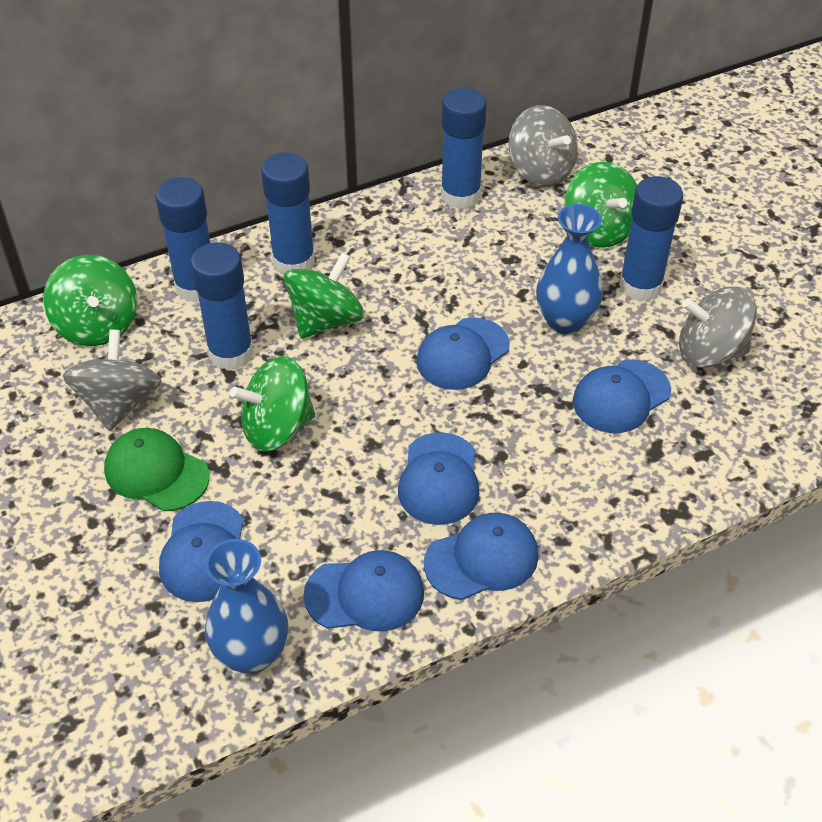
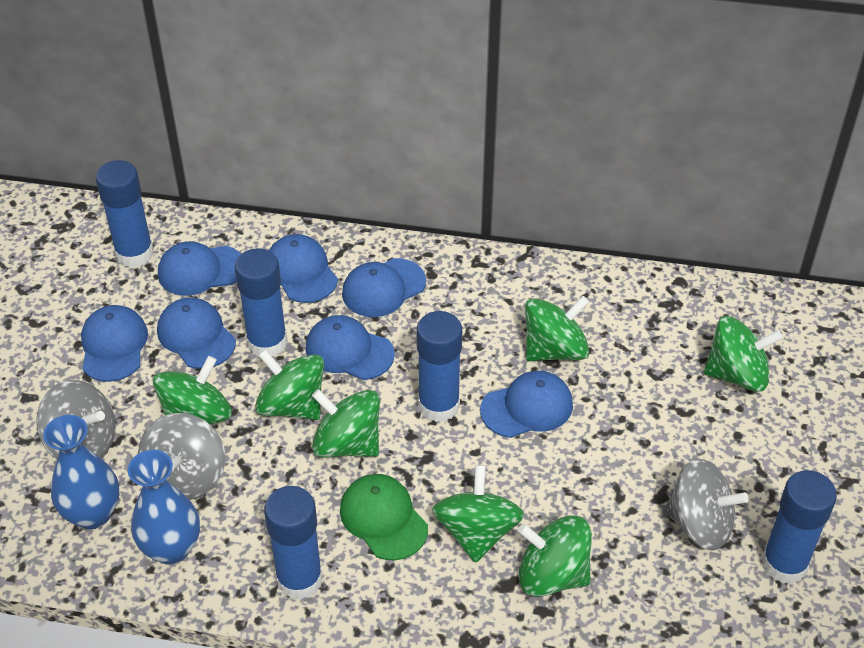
blue cap: [159,501,244,602] [303,550,424,632] [398,432,479,525] [416,317,510,390] [424,513,538,600] [573,359,671,433] = 6 -> [81,305,148,382] [157,297,236,369] [158,241,241,296] [269,234,338,303] [305,315,395,380] [342,258,426,317] [480,371,573,438] = 7
green spinning top: [43,255,137,346] [230,356,315,452] [284,253,364,339] [564,162,637,248] = 4 -> [153,356,232,424] [255,349,324,420] [312,389,380,458] [432,465,524,563] [518,515,592,597] [525,296,589,361] [704,316,783,392] = 7

